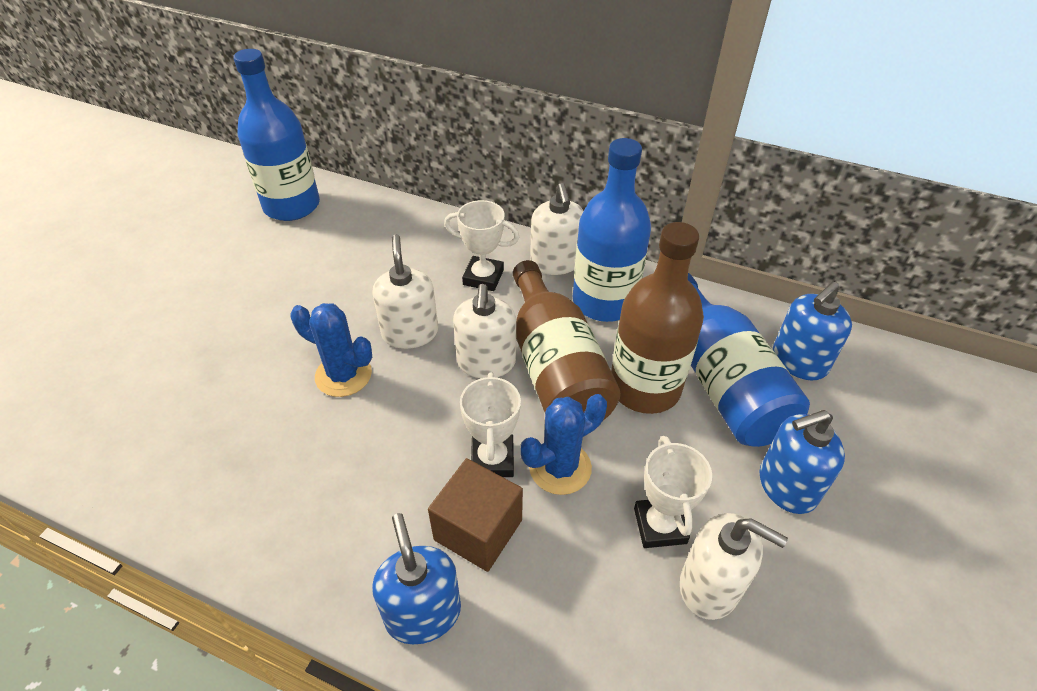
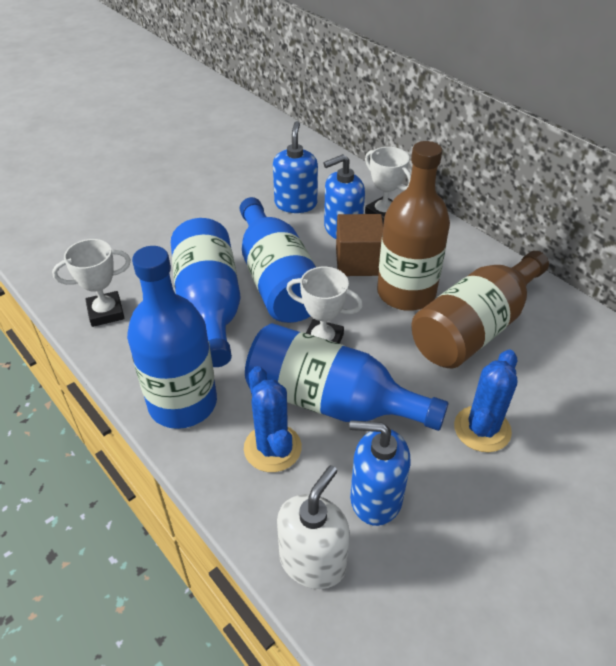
blue bottle: [233,49,320,221] [573,138,651,322] [688,273,810,447] = 3 -> [127,246,217,429] [171,218,241,367] [240,197,316,323] [245,323,449,431] = 4
white soap dispenser: [372,234,438,349] [453,284,516,378] [530,183,583,275] [680,513,788,620] = 4 -> [277,465,350,589] = 1

